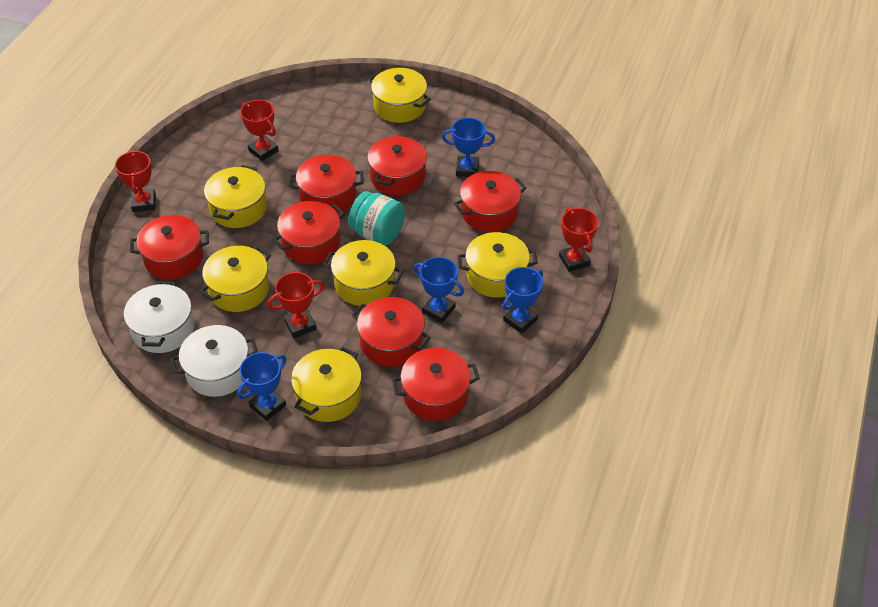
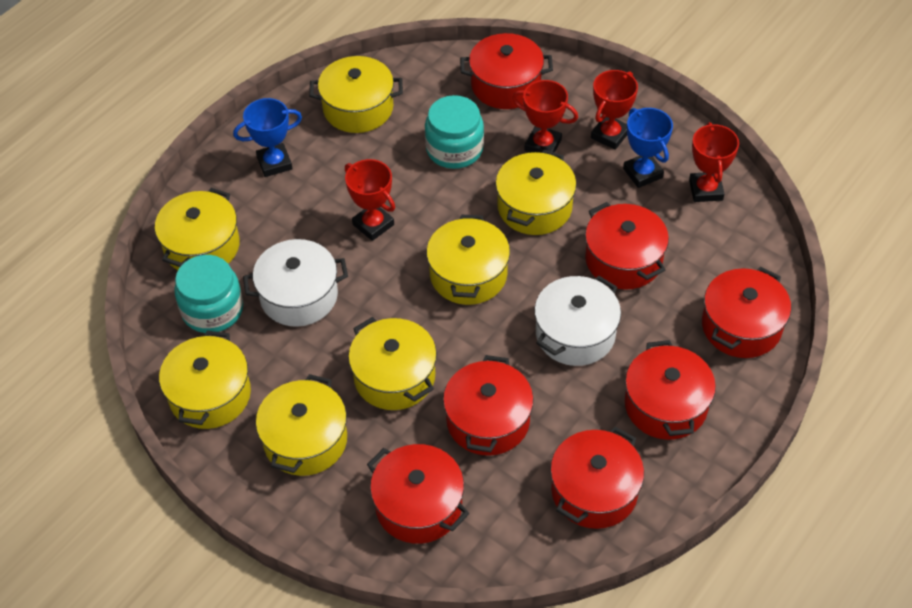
blue trophy: [237,352,286,421] [414,257,464,323] [442,118,495,177] [502,267,543,334] = 4 -> [233,98,302,177] [623,108,673,188] = 2
turquoise jar: [348,191,405,246] = 1 -> [174,255,243,333] [425,95,484,169] = 2
yellow pot: [200,246,271,312] [204,165,267,228] [291,346,362,422] [324,240,404,306] [368,68,431,123] [457,232,538,298] = 6 -> [155,188,240,270] [159,331,251,429] [256,374,347,476] [309,56,403,133] [348,317,437,410] [426,214,510,305] [496,149,576,235] = 7

